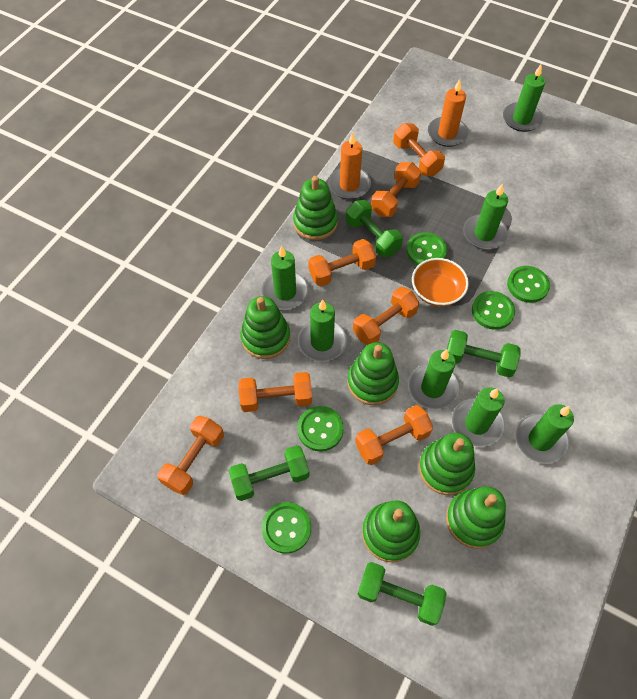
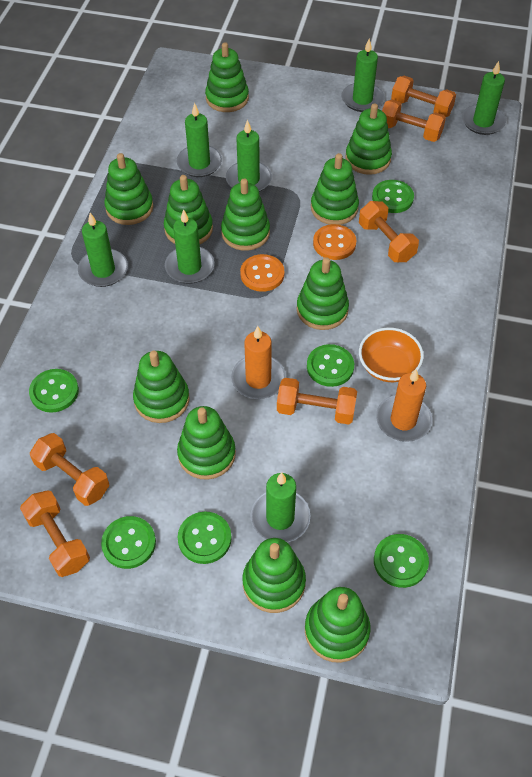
green button: [261,502,311,554] [297,406,344,451] [407,232,447,265] [472,291,515,330] [507,266,550,303] = 5 -> [29,369,79,413] [101,516,156,569] [178,512,232,564] [307,344,354,387] [372,180,414,213] [374,534,429,588] = 6
green dumbbell: [228,445,310,501] [346,200,403,257] [358,562,447,626] [446,330,520,377] = 4 -> none = 0
green stacking toy: [241,296,290,359] [293,176,338,240] [347,342,399,405] [362,500,420,563] [419,433,475,495] [446,487,506,549] = 6 -> [104,153,153,225] [133,351,190,423] [164,175,213,244] [177,406,236,480] [205,42,249,112] [221,179,270,251] [242,538,306,613] [297,257,349,330] [305,587,370,663] [311,153,359,225] [345,103,392,175] = 11
orange button: none = 0 -> [240,254,284,292] [313,224,356,260] = 2
orange dumbbell: [157,416,224,495] [239,372,312,412] [308,239,376,286] [353,287,419,345] [355,405,433,465] [371,162,421,217] [393,123,445,176] = 7 -> [20,490,90,577] [30,433,110,506] [277,378,357,424] [359,201,419,262] [382,99,446,142] [391,76,456,117] = 6

